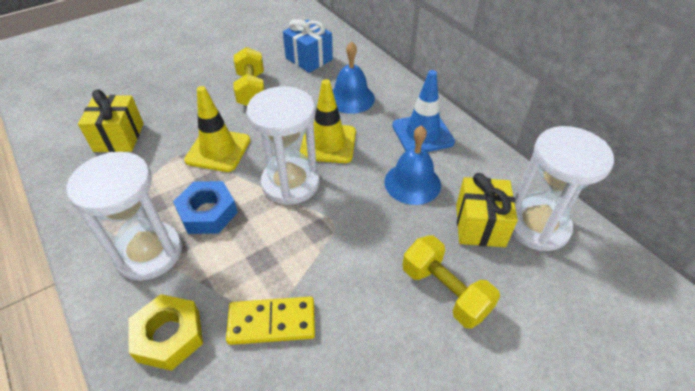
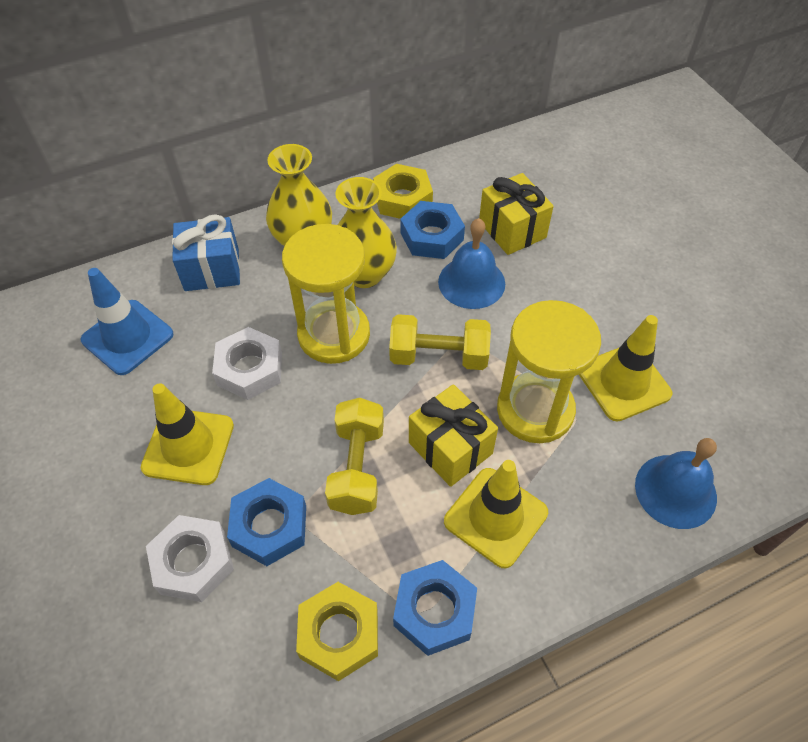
blue nut: [173,181,238,234] = 1 -> [227,478,306,566] [393,560,477,656] [400,201,465,259] = 3
white hourglass: [67,152,182,281] [246,86,320,205] [512,126,614,251] = 3 -> none = 0
white nut: none = 0 -> [146,515,234,602] [212,327,282,400] = 2
yellow domino: [226,297,315,345] = 1 -> none = 0
yellow hourglass: none = 0 -> [282,224,370,364] [497,300,601,443] = 2
yellow nut: [128,294,203,371] = 1 -> [296,582,378,681] [373,164,433,219] = 2
yellow traffic cone: [184,86,250,172] [300,79,356,163] = 2 -> [141,383,234,485] [444,460,548,568] [579,315,672,422] = 3
yellow vase: none = 0 -> [266,144,332,246] [335,177,397,288] = 2

